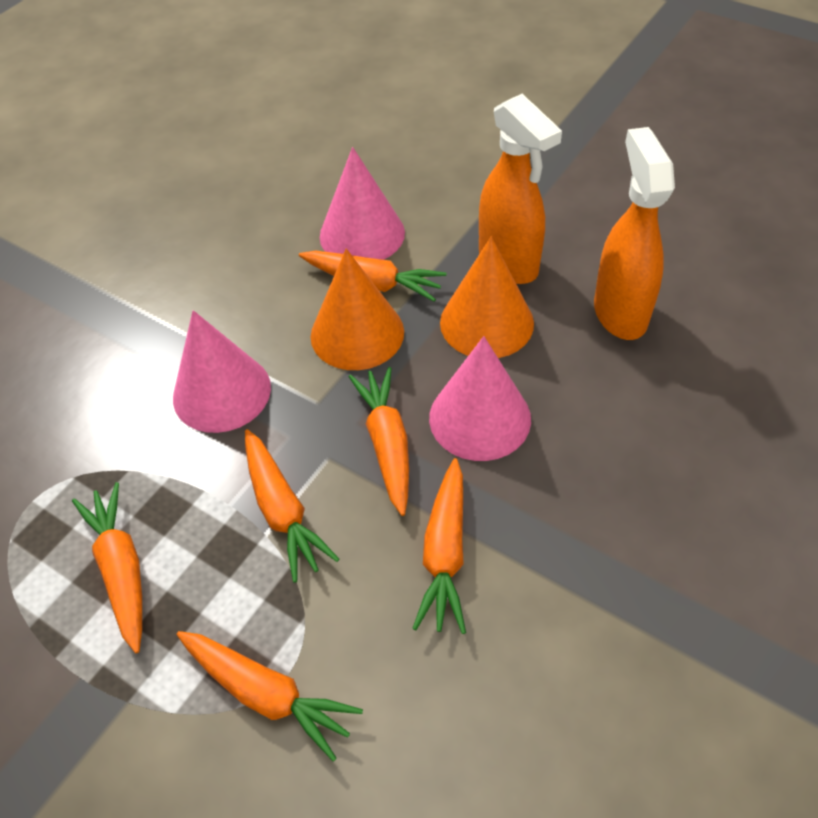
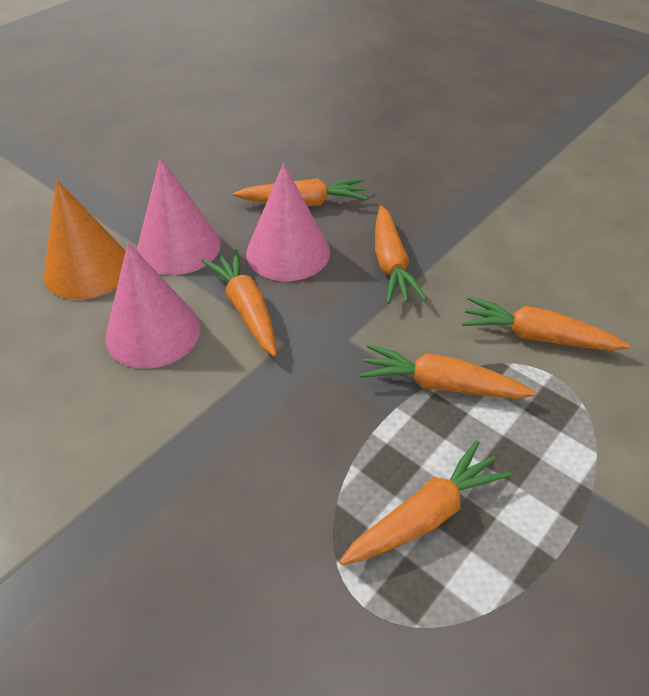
orange cone: [311,249,404,370] [440,236,534,358] = 2 -> [44,180,126,300] = 1
orange spray bottle: [479,94,562,284] [594,127,675,340] = 2 -> none = 0

